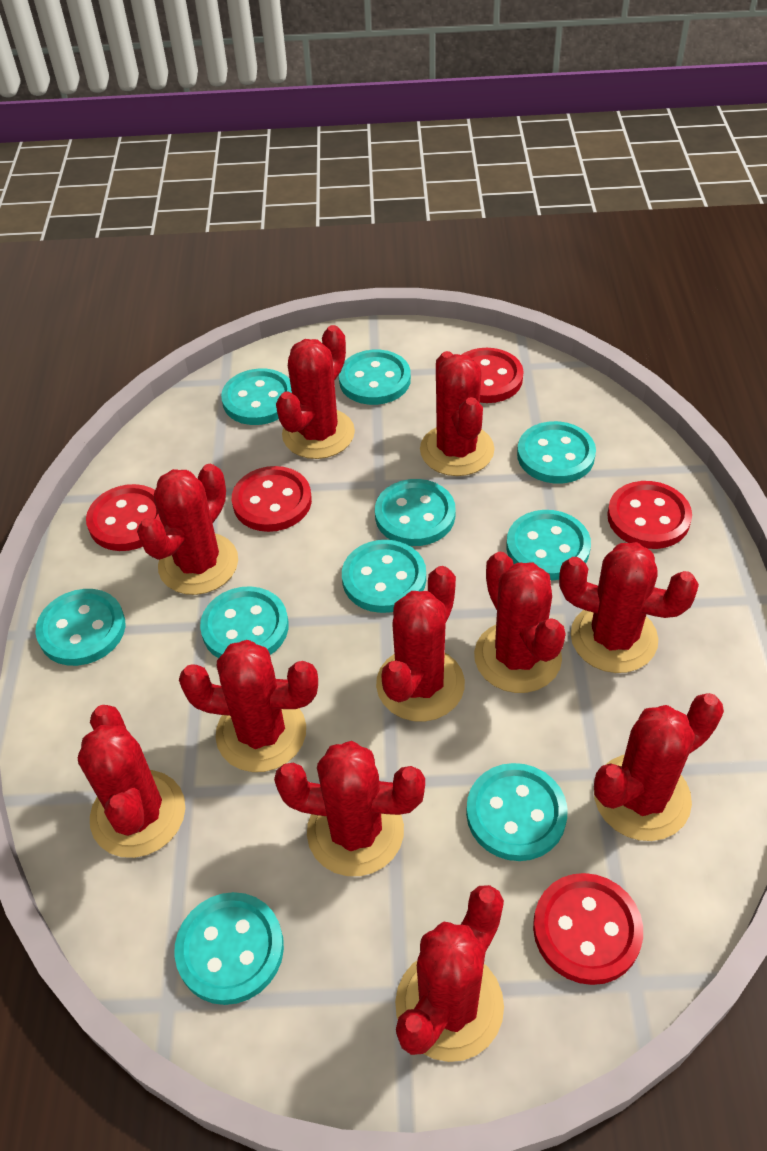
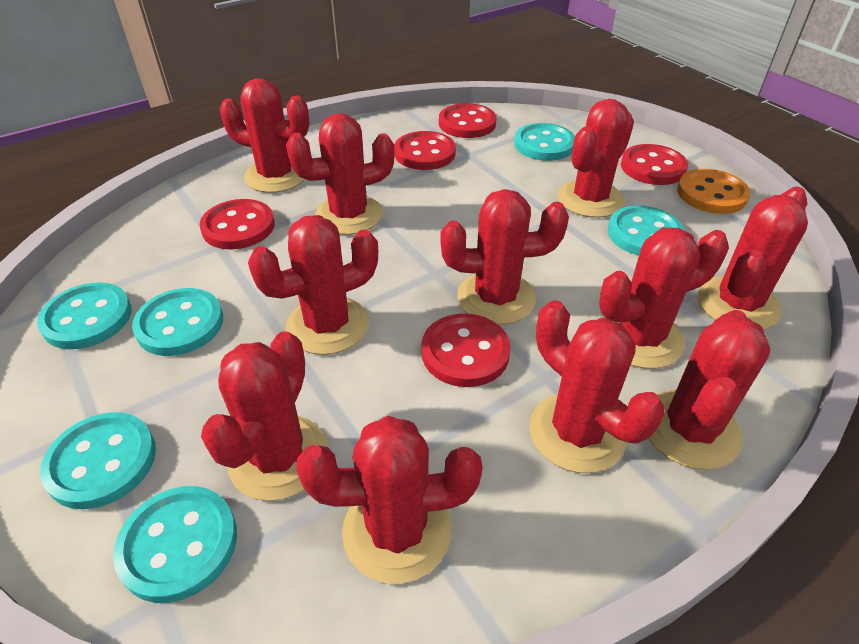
orange button: none = 0 -> [677,169,750,214] = 1
turquoise button: [36,589,125,666] [174,892,284,1005] [200,586,289,658] [221,368,292,425] [339,350,411,405] [342,540,426,613] [375,479,456,546] [466,763,567,861] [506,510,591,580] [517,421,596,484] = 10 -> [37,282,131,349] [40,412,156,509] [113,486,237,603] [132,288,223,356] [514,123,575,161] [608,205,684,255] = 6

